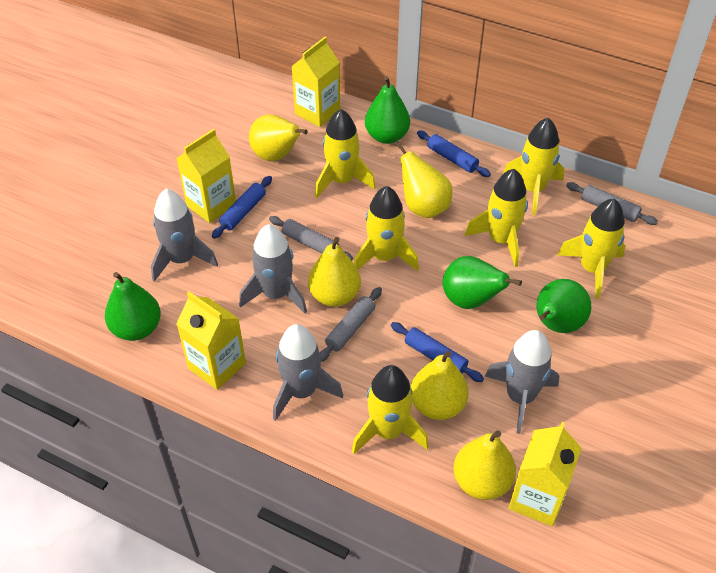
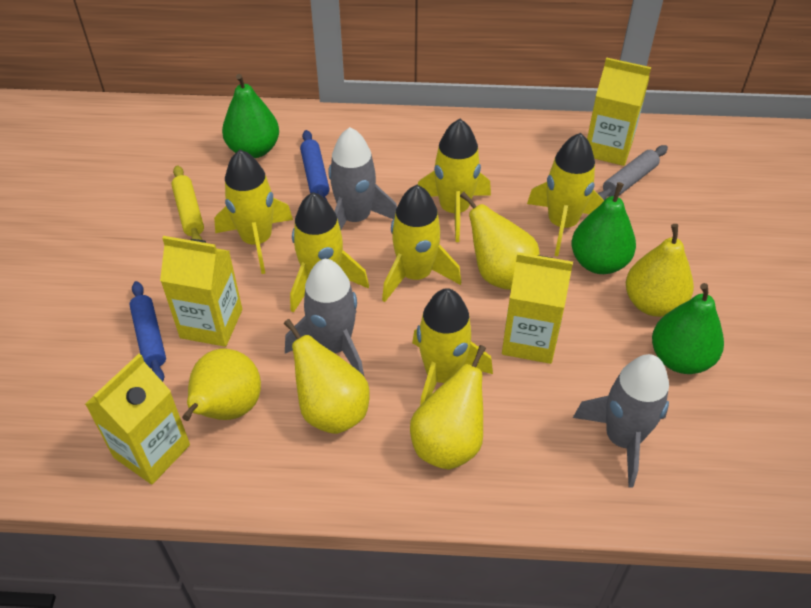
blue rolling pin: [212,176,272,239] [391,322,484,382] [417,131,491,177] = 3 -> [129,281,166,382] [300,130,330,200] = 2
green pear: [105,272,161,341] [365,76,410,144] [443,256,522,309] [536,279,591,333] = 4 -> [222,74,279,158] [571,182,636,274] [652,283,724,374] = 3
grey rocket: [151,189,218,282] [239,224,307,314] [273,324,343,421] [485,330,559,434] = 4 -> [285,259,364,376] [328,127,397,230] [573,354,669,487] = 3
grey rolling pin: [269,216,353,261] [320,287,382,362] [566,182,658,225] = 3 -> [597,145,668,200] = 1
yellow rolling pin: none = 0 -> [171,165,204,240] = 1

